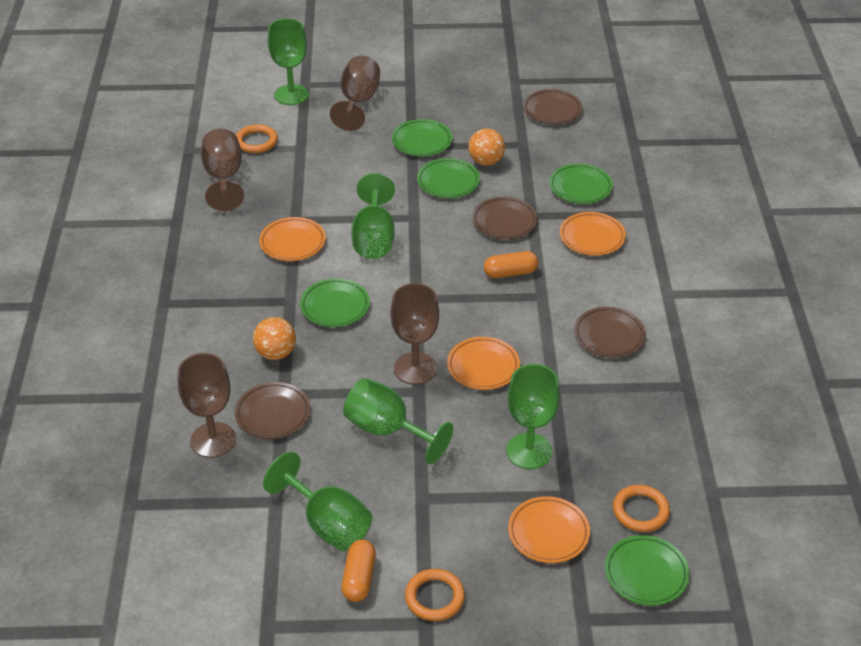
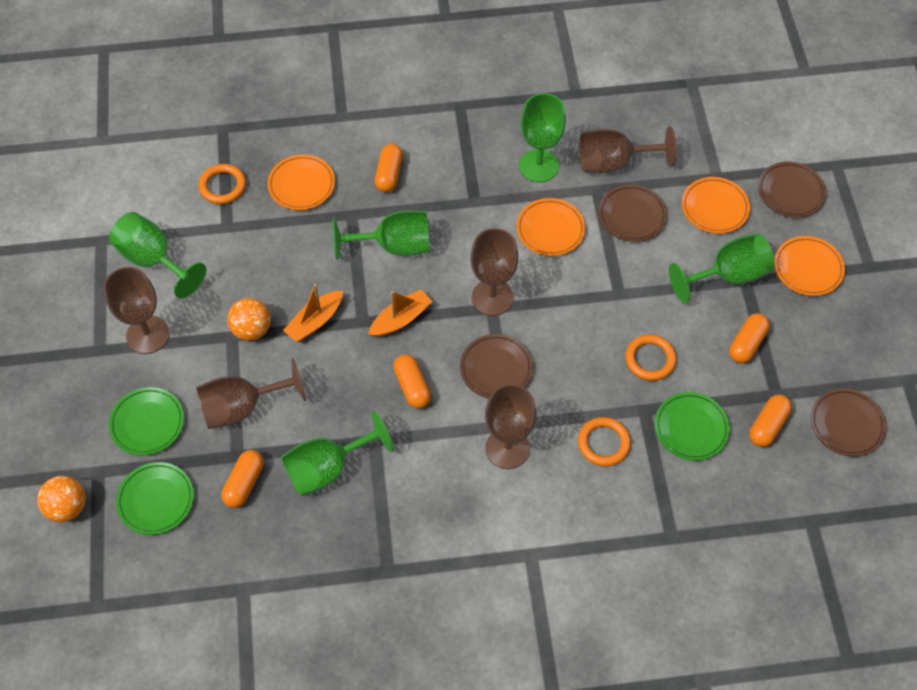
brown goblet: [178,353,236,458] [201,129,244,211] [330,56,380,131] [391,283,439,385] = 4 -> [103,267,169,354] [196,358,306,429] [470,228,518,316] [485,384,536,469] [579,127,676,173] = 5
green plate: [300,278,370,327] [392,119,452,156] [417,158,480,198] [549,164,613,204] [605,535,689,606] = 5 -> [109,387,184,456] [116,462,194,535] [655,392,730,461] = 3
orange boat: none = 0 -> [283,284,343,342] [368,289,432,337] = 2
orange capsule: [341,539,376,602] [484,251,538,278] = 2 -> [221,450,264,508] [375,144,403,193] [393,354,431,409] [729,313,770,363] [749,394,792,447] = 5

